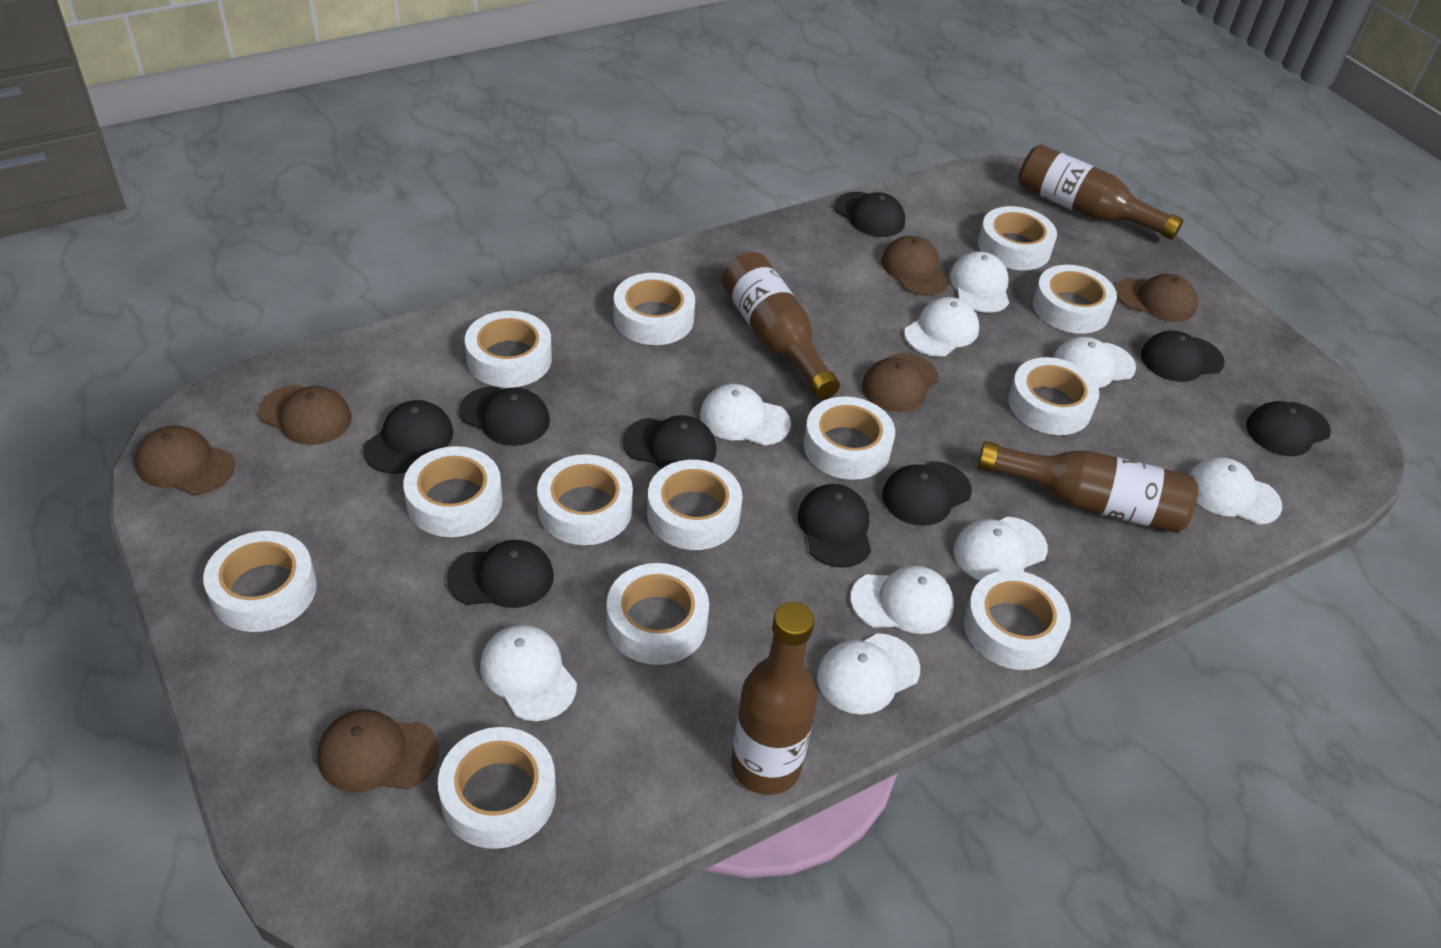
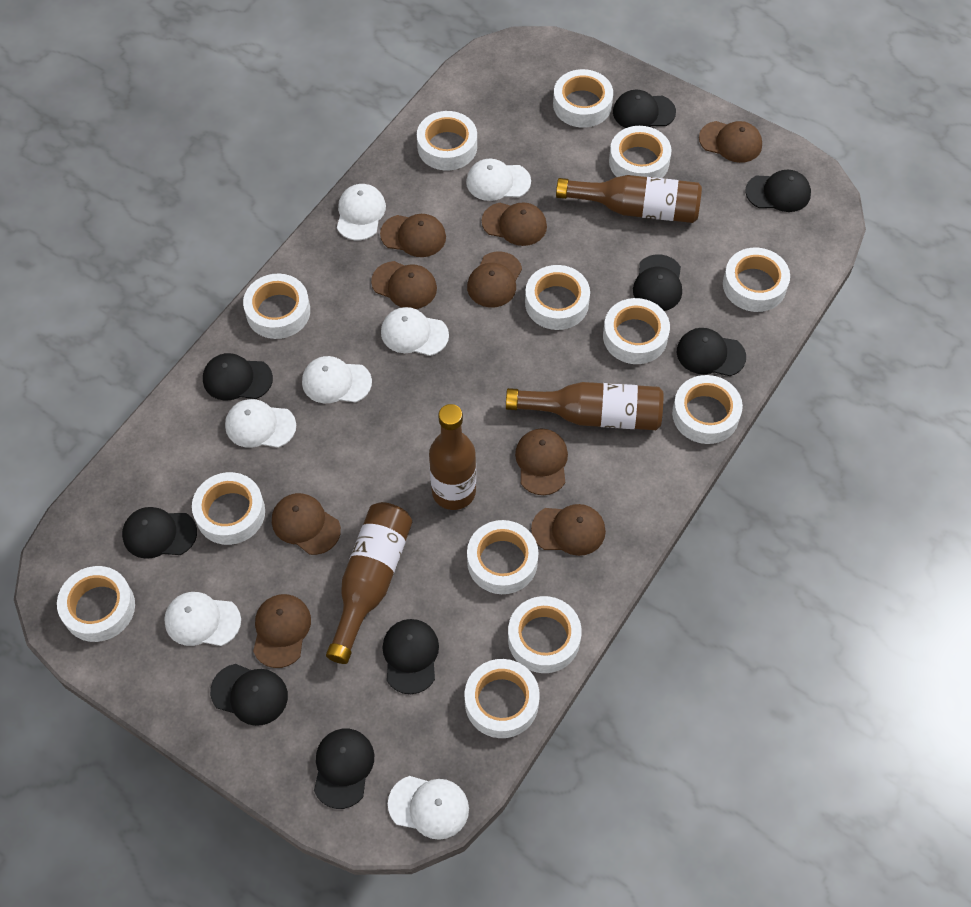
brown cap: [135,426,235,495] [258,385,352,445] [317,709,439,792] [862,353,939,412] [881,236,949,296] [1115,274,1198,322] = 6 -> [253,594,311,668] [272,493,341,555] [371,261,437,309] [380,214,446,257] [467,252,522,307] [482,202,547,246] [515,429,568,495] [531,504,606,556] [699,121,762,163] = 9
white cap: [480,625,577,721] [700,384,791,446] [817,633,920,715] [850,566,954,634] [904,297,979,357] [949,252,1009,313] [954,517,1048,580] [1053,337,1136,388] [1188,457,1282,525] = 9 -> [164,592,241,646] [225,399,296,448] [302,356,372,403] [337,184,386,240] [381,307,449,356] [388,776,469,840] [466,159,531,201] = 7

